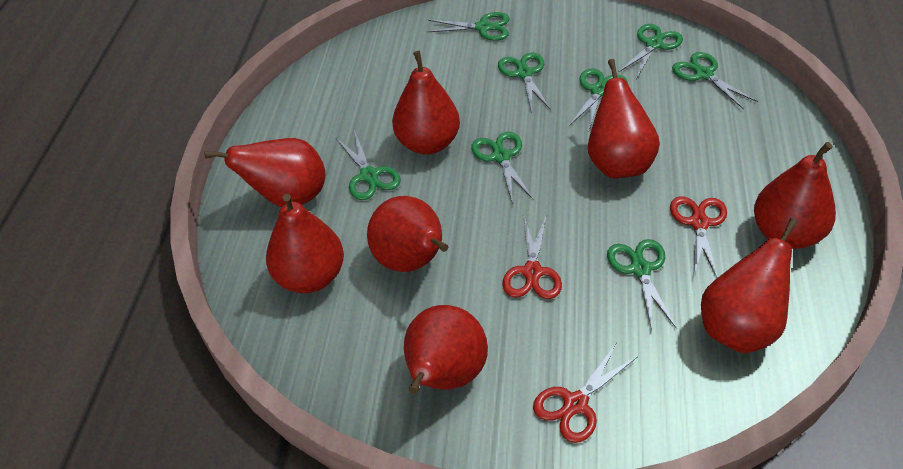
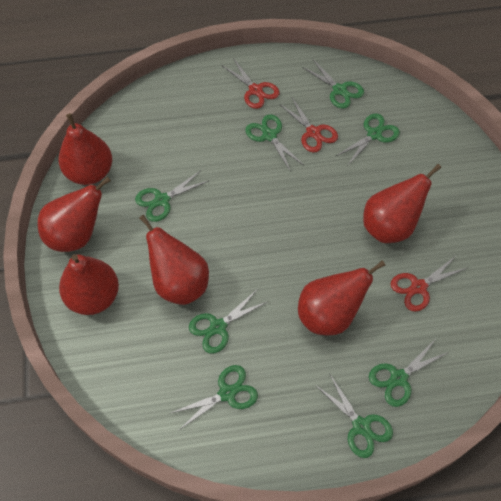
red pear: [204,138,325,207] [266,194,344,293] [367,196,448,272] [392,51,460,155] [404,305,488,394] [588,59,660,178] [701,218,798,353] [754,142,836,249] = 8 -> [38,176,111,252] [59,113,112,185] [59,254,119,315] [139,215,209,305] [298,261,385,336] [363,164,441,243] = 6

